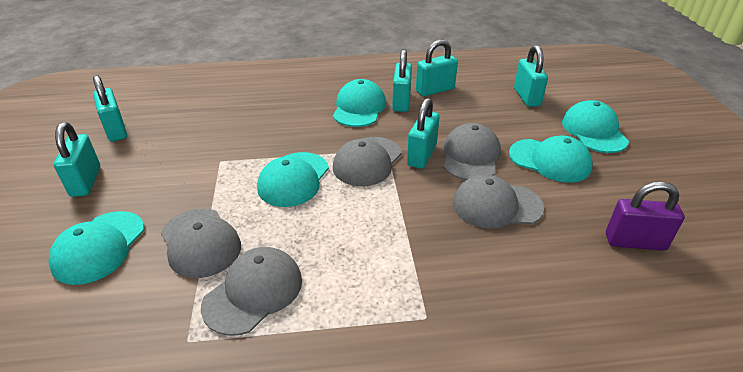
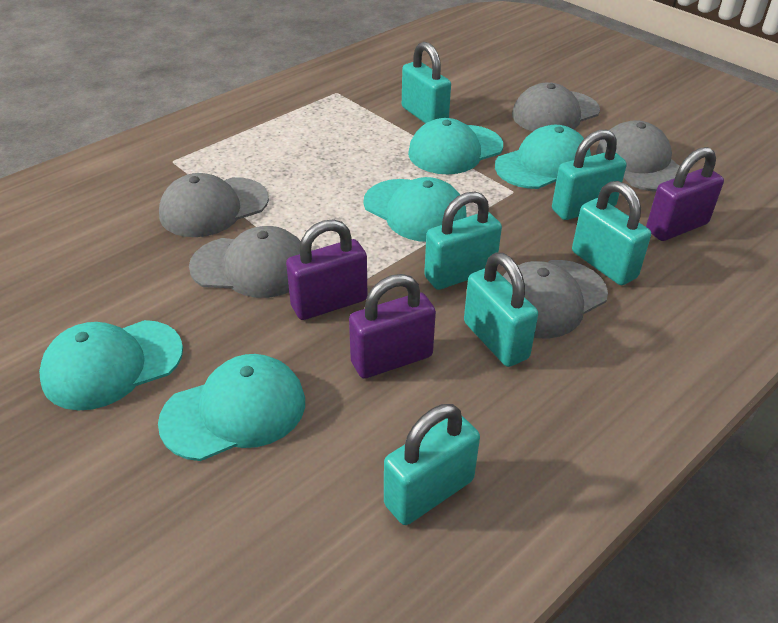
purple padlock: [606,182,685,250] = 1 -> [286,219,367,320] [349,274,436,379] [646,147,724,241] = 3

